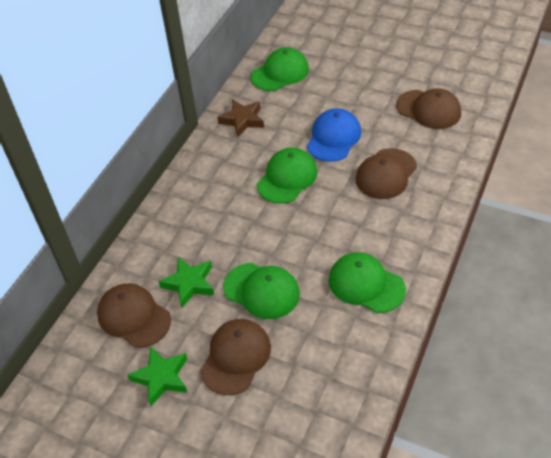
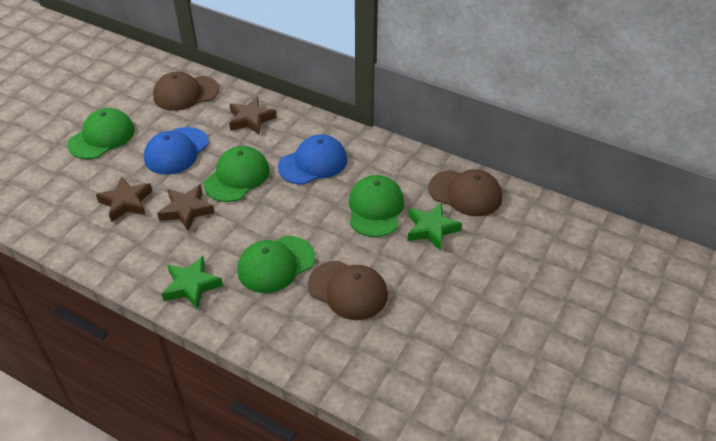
blue cap: [307,108,361,162] = 1 -> [144,127,209,175] [278,134,347,185] = 2
brown cap: [97,283,171,348] [200,319,271,395] [355,148,417,199] [396,88,461,129] = 4 -> [153,72,219,111] [308,261,388,320] [429,169,502,216] = 3
brown star: [218,99,264,137] = 1 -> [96,176,153,222] [157,185,215,231] [229,96,277,135] = 3

